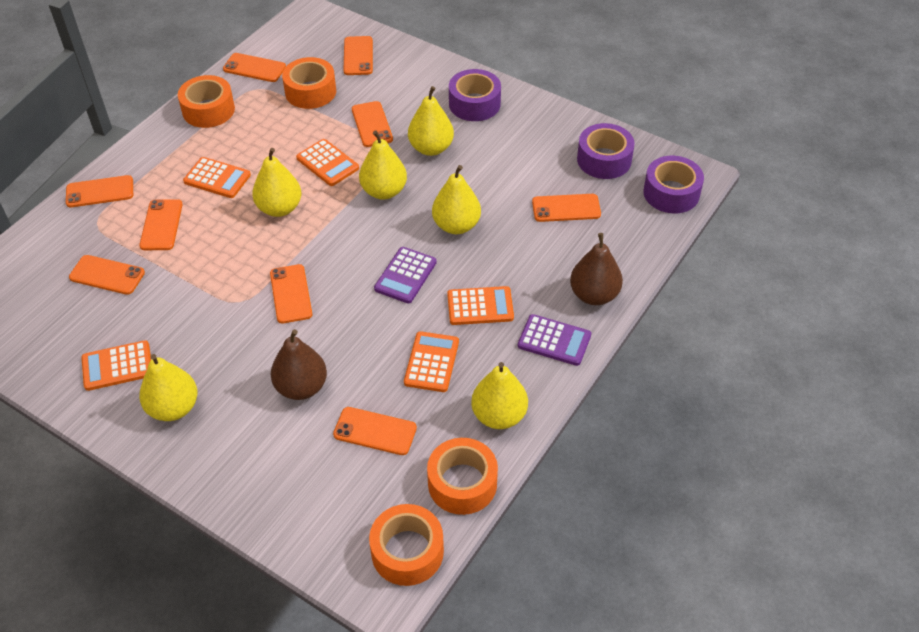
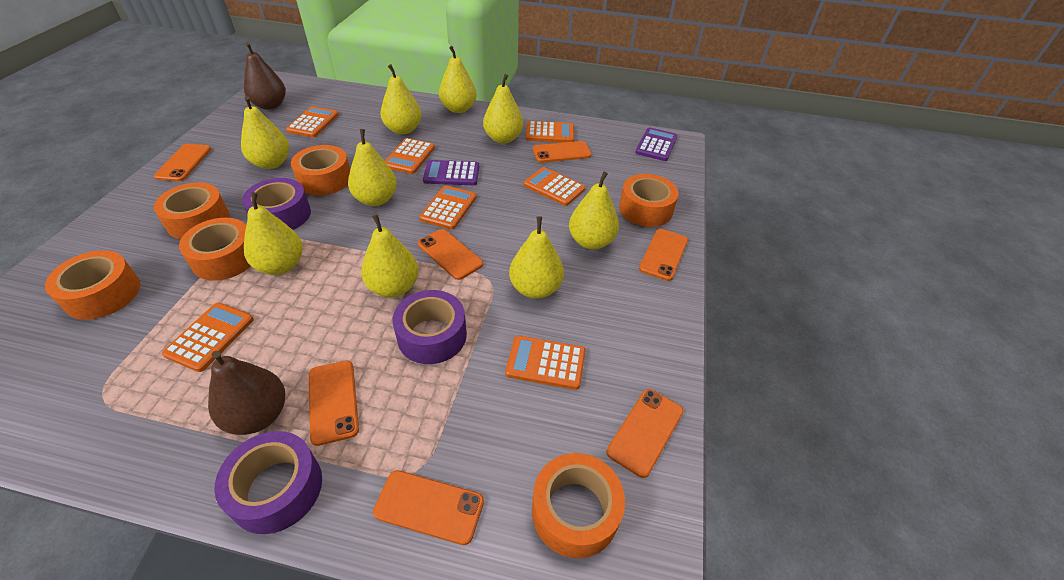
orange calculator: [81,340,151,391] [183,157,251,198] [296,139,359,186] [404,331,459,392] [447,286,514,325] = 5 -> [162,303,254,372] [286,106,339,138] [385,138,435,174] [419,185,477,229] [505,335,586,390] [523,167,585,206] [526,121,574,143] = 7
orange phone: [66,175,133,207] [69,255,145,295] [139,199,183,250] [223,53,286,82] [270,264,312,324] [333,407,417,455] [344,36,373,75] [352,101,393,147] [532,194,601,222] = 9 -> [154,144,211,181] [309,360,359,446] [373,470,484,545] [418,229,483,280] [533,141,592,163] [606,389,684,478] [639,229,688,281] = 7
orange tape: [178,75,235,128] [282,57,336,109] [369,504,444,586] [427,438,498,515] = 4 -> [45,250,141,320] [154,182,229,239] [179,218,251,281] [291,145,350,195] [532,453,625,558] [619,174,678,227] = 6
yellow pear: [139,354,198,421] [252,148,301,217] [359,130,407,200] [408,86,454,156] [432,165,481,234] [471,362,528,429] = 6 -> [241,96,289,169] [244,192,303,275] [348,129,397,206] [361,214,418,298] [381,64,422,135] [439,46,477,113] [483,74,523,144] [509,216,564,299] [569,171,619,250] = 9

